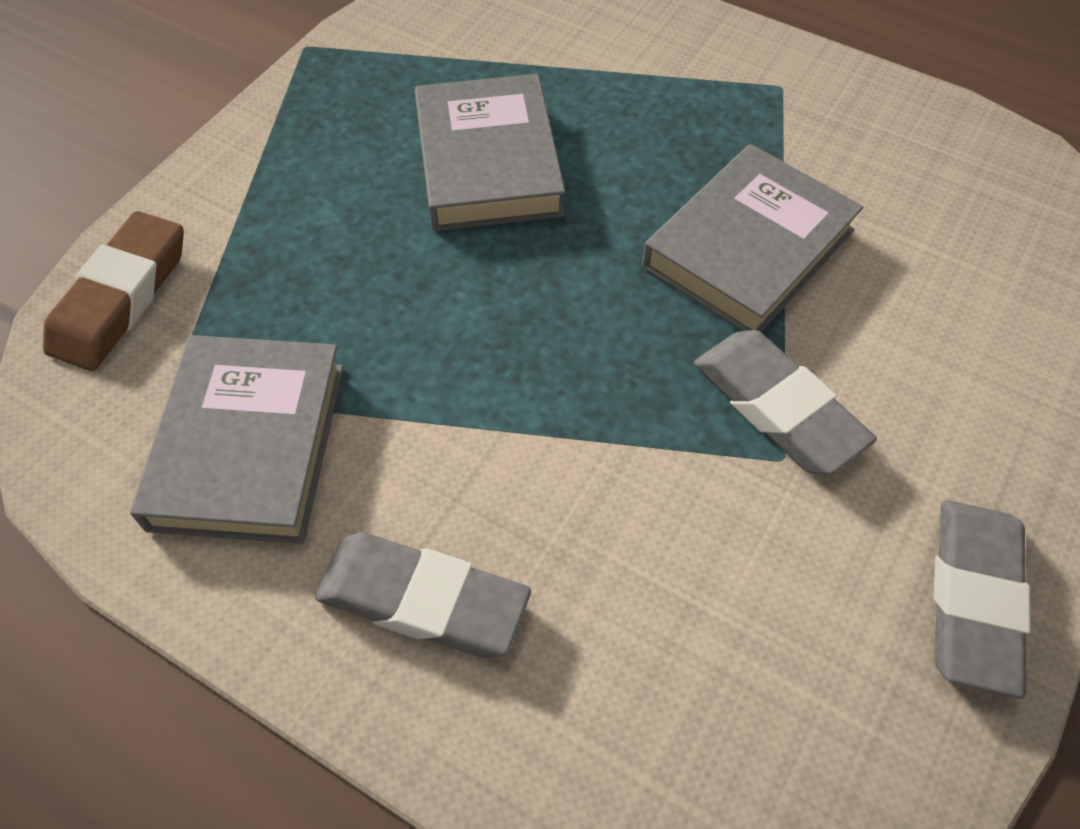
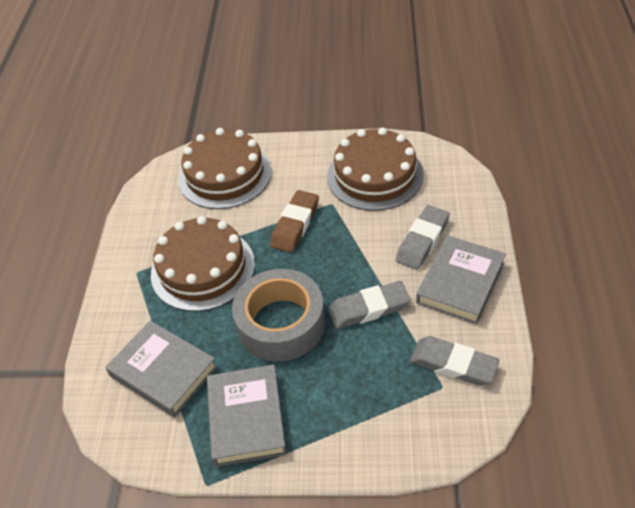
brown cake: none = 0 -> [151,216,255,312] [178,128,272,209] [327,127,424,211] = 3
grey tape: none = 0 -> [232,269,325,361] = 1

